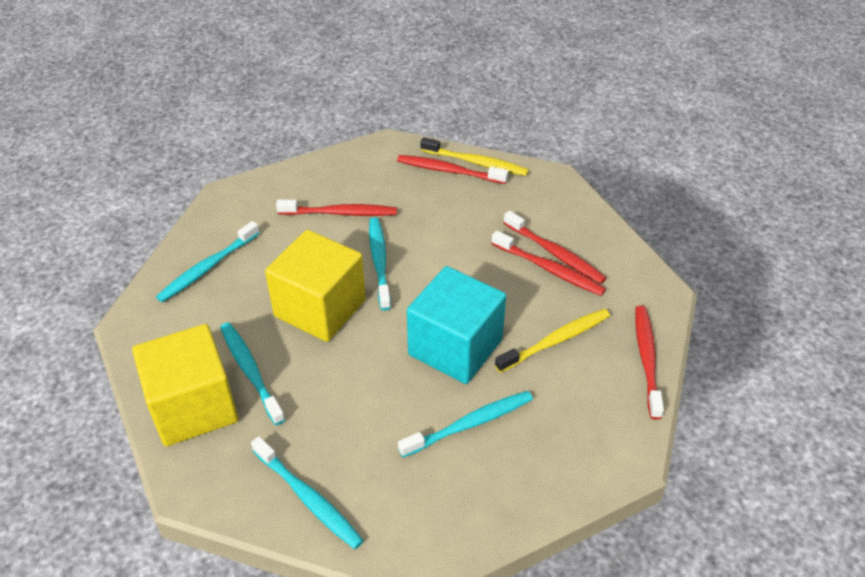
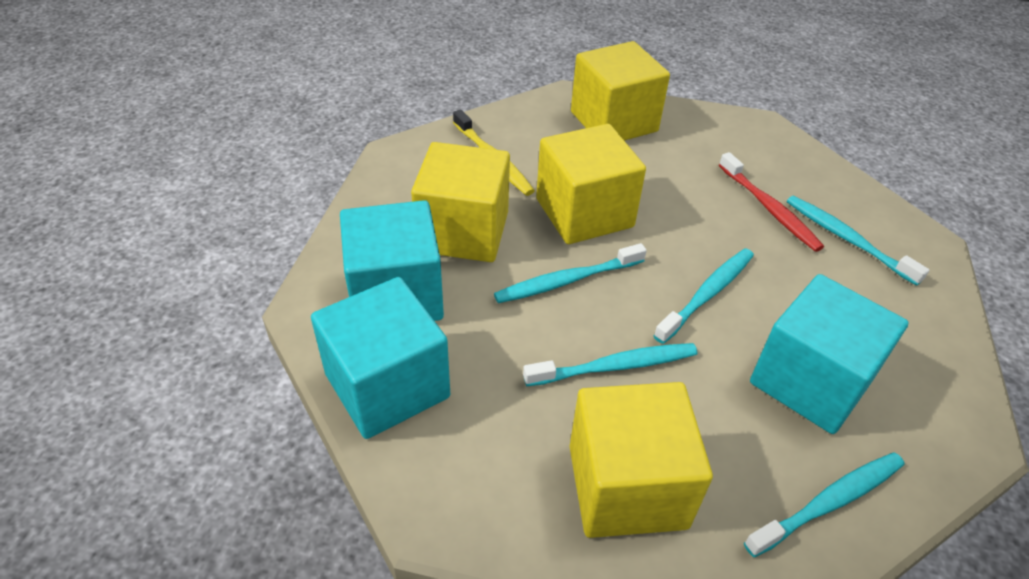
red toothbrush: [276,200,397,216] [397,155,508,184] [491,230,606,296] [504,211,606,284] [635,306,664,420] = 5 -> [719,152,824,252] = 1
turquoise cube: [407,266,506,384] = 1 -> [311,277,450,439] [340,200,444,321] [750,274,909,434] = 3
yellow cube: [132,324,238,446] [265,230,366,342] = 2 -> [411,142,510,262] [536,124,646,244] [570,382,713,538] [571,41,670,141] = 4
yellow toothbrush: [421,137,529,176] [495,309,610,373] = 2 -> [453,110,535,196] = 1

